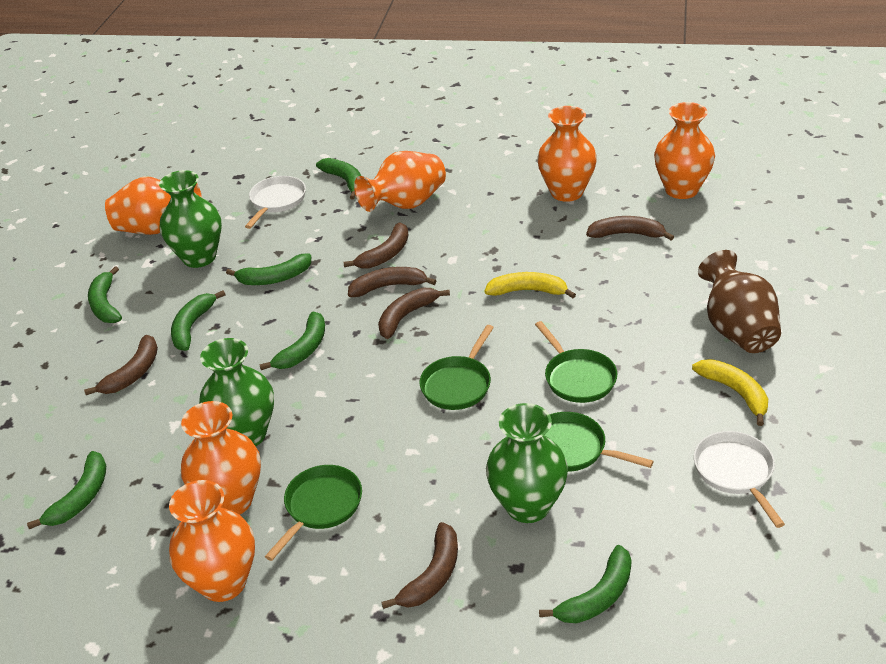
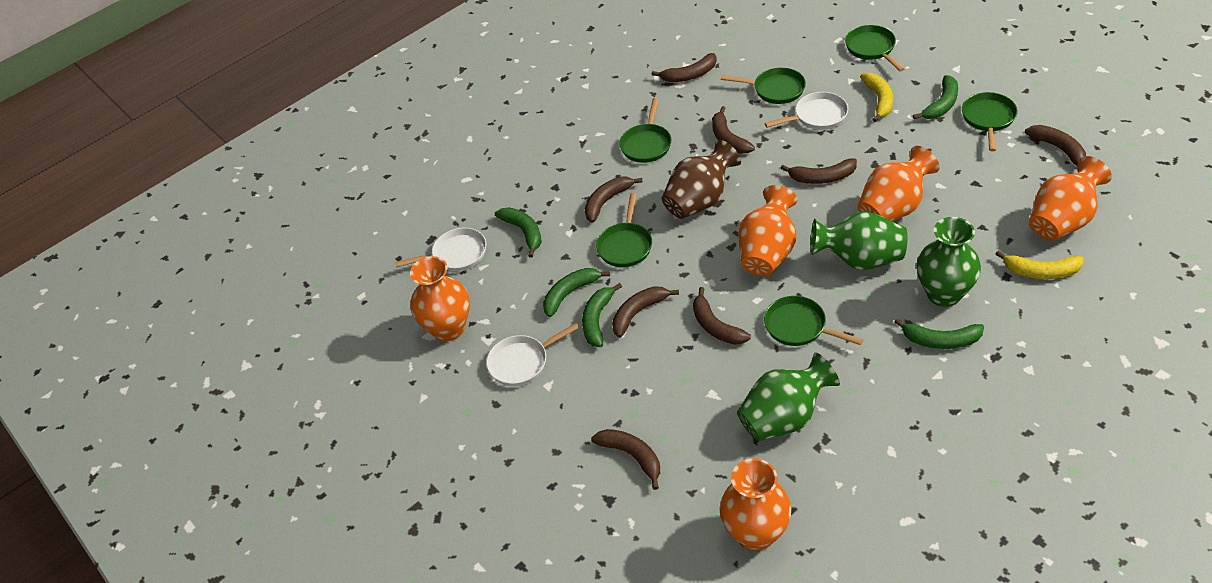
brown banana: [84,335,158,395] [343,222,408,269] [348,267,436,297] [378,288,450,339] [381,522,458,609] [586,216,674,241] = 6 -> [585,177,643,223] [591,429,660,490] [612,286,679,338] [651,53,717,82] [693,287,751,345] [712,106,755,153] [781,158,857,184] [1025,125,1086,171] = 8
green banana: [27,451,106,529] [88,266,122,323] [171,290,226,351] [226,253,311,285] [259,312,325,370] [316,158,361,200] [539,545,632,623] = 7 -> [495,207,542,258] [543,268,610,317] [582,283,622,347] [894,318,984,349] [913,75,958,119] = 5
green pan: [265,465,362,561] [419,325,494,410] [535,321,617,403] [544,412,654,472] = 4 -> [596,193,652,267] [619,98,671,163] [721,68,806,104] [764,296,863,346] [845,25,904,71] [962,92,1018,151] = 6
orange vase: [105,177,202,235] [169,480,255,602] [181,401,261,515] [354,151,446,212] [537,106,597,202] [654,102,715,199] = 6 -> [410,256,470,341] [719,458,791,551] [738,185,797,276] [857,146,940,221] [1029,156,1112,241] = 5
white pan: [245,176,306,229] [694,431,785,528] = 2 -> [395,228,486,271] [486,323,579,386] [765,92,848,130] = 3

